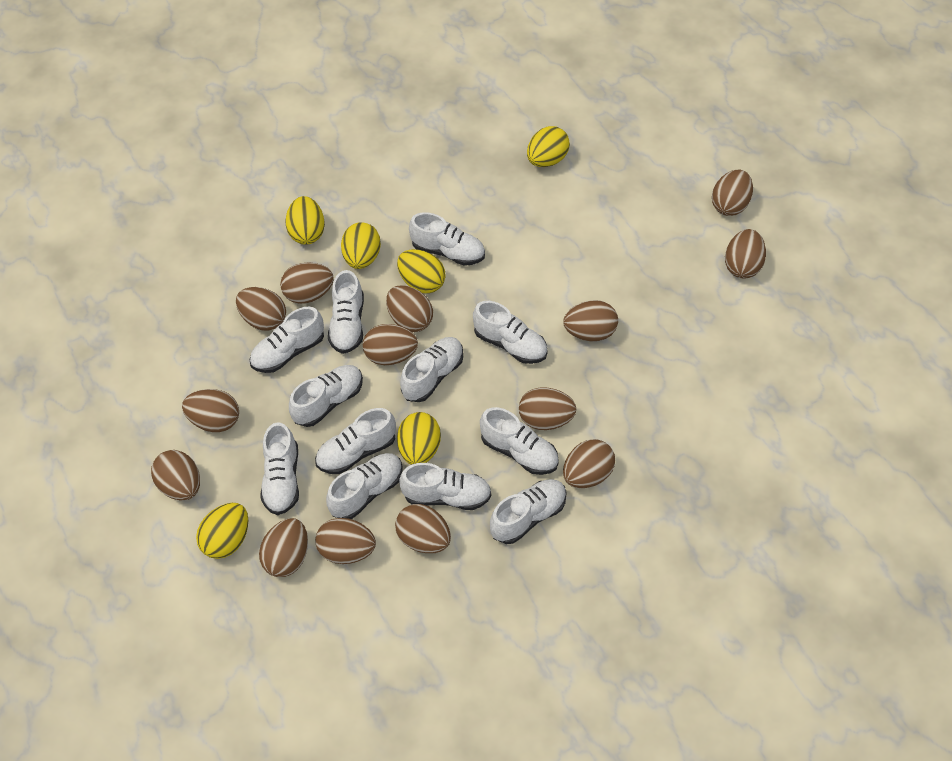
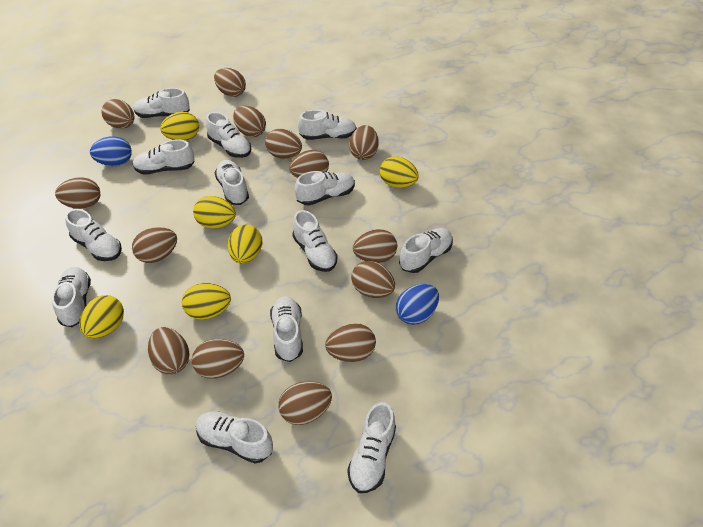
blue egg: none = 0 -> [90,136,132,166] [396,284,439,325] = 2
white shoe: [249,307,324,373] [260,422,299,515] [289,365,363,427] [315,408,396,474] [326,453,403,519] [328,270,364,354] [399,463,492,510] [400,337,464,402] [409,212,485,266] [473,301,547,364] [480,407,559,475] [490,479,567,544] = 12 -> [52,267,91,327] [65,209,122,261] [133,139,195,175] [134,88,190,118] [196,412,273,463] [206,112,251,158] [215,160,249,205] [270,296,303,362] [292,210,337,272] [294,171,355,206] [298,110,357,140] [347,402,396,493] [399,228,453,273] = 13

